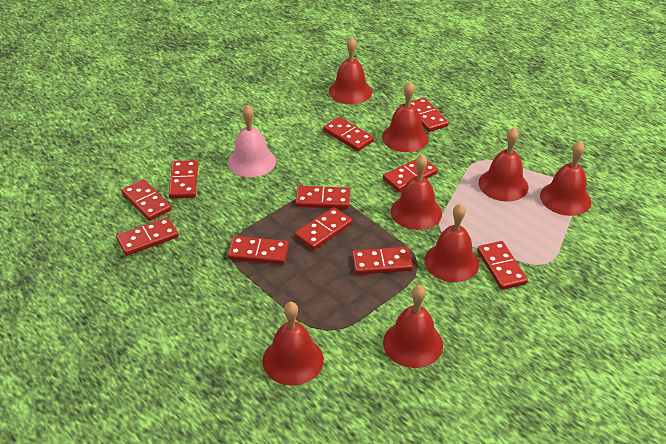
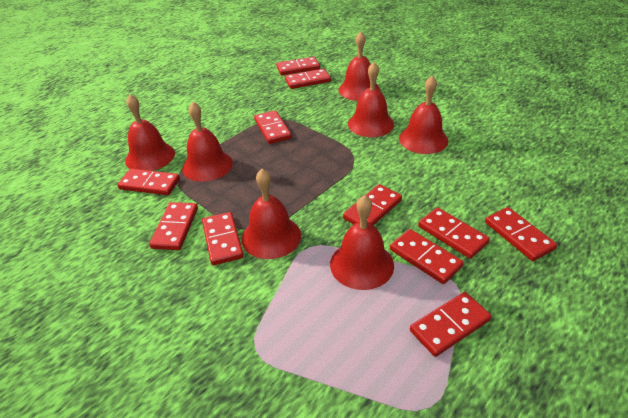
pink bell: [228,105,276,177] = 1 -> none = 0
red bell: [262,302,324,385] [329,37,372,104] [382,81,428,152] [383,285,443,368] [391,154,442,230] [424,203,479,282] [479,128,528,202] [540,141,591,216] = 8 -> [125,94,175,171] [182,102,233,182] [242,169,301,259] [330,195,394,290] [338,31,380,101] [348,62,394,137] [399,76,448,154] = 7

